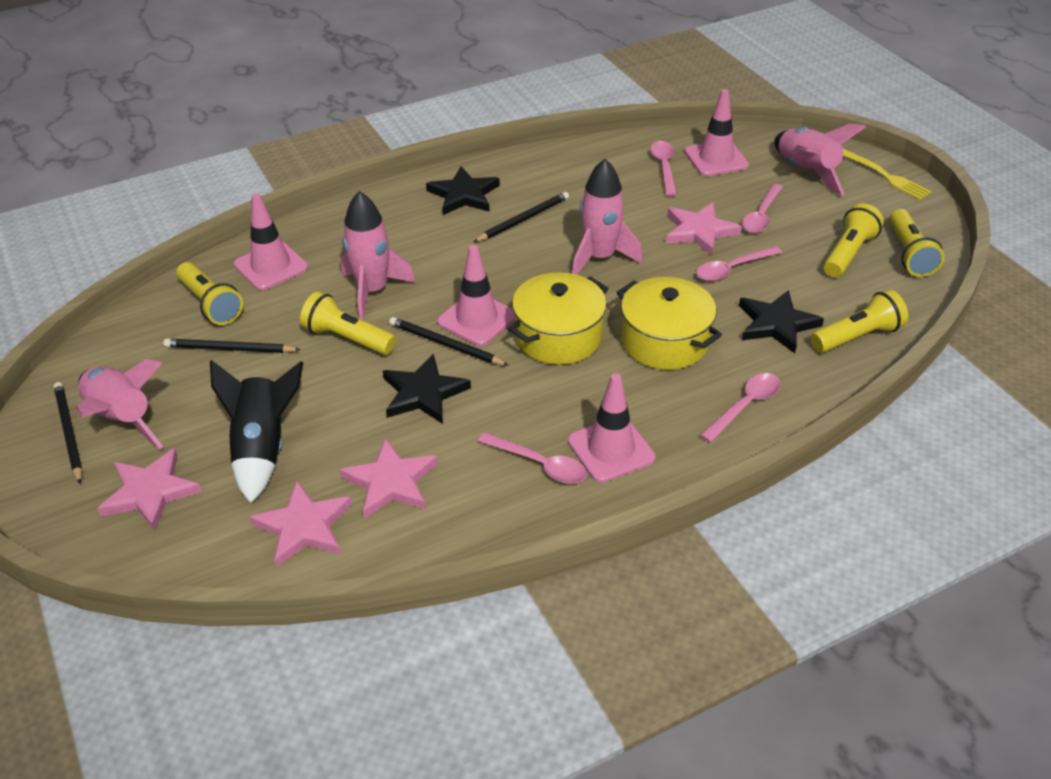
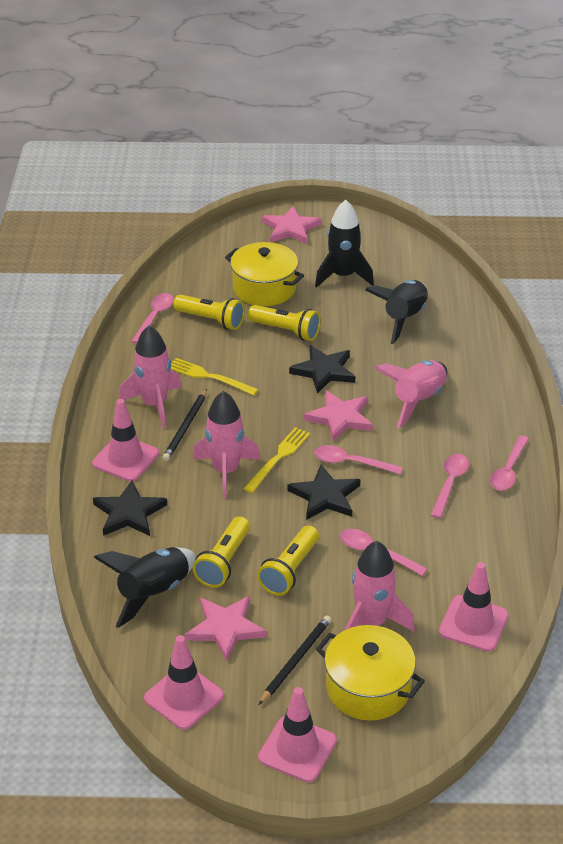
black pencil: [54,382,82,484] [164,339,301,353] [389,317,509,366] [474,192,569,242] = 4 -> [163,389,207,461] [259,616,331,705] = 2
black rocket: [210,360,303,503] = 1 -> [94,547,196,628] [315,200,374,288] [365,280,428,344] = 3
pink star: [97,448,202,531] [249,480,352,567] [340,437,438,519] [666,202,742,255] = 4 -> [185,596,267,661] [262,206,321,244] [304,391,373,442] = 3
yellow flashlight: [176,262,243,325] [300,292,396,355] [811,290,908,353] [824,203,884,277] [889,209,944,277] = 5 -> [173,295,245,330] [193,516,250,587] [248,305,321,341] [257,526,319,595] = 4
yellow fork: [843,149,931,200] = 1 -> [171,358,259,395] [244,427,310,493] = 2

